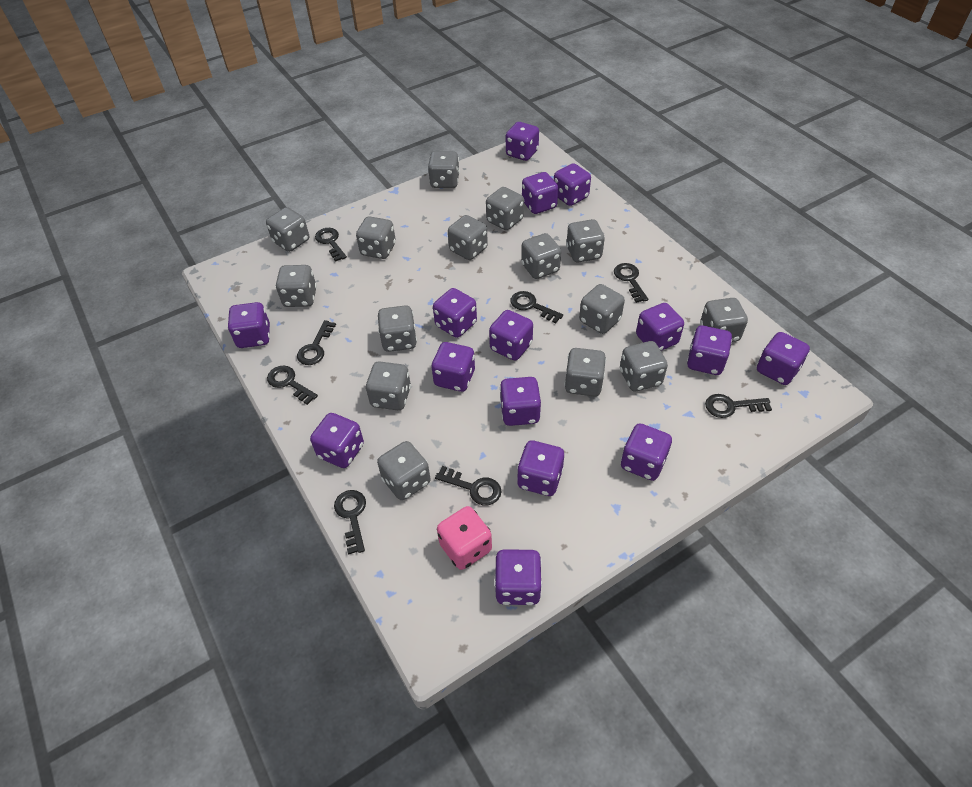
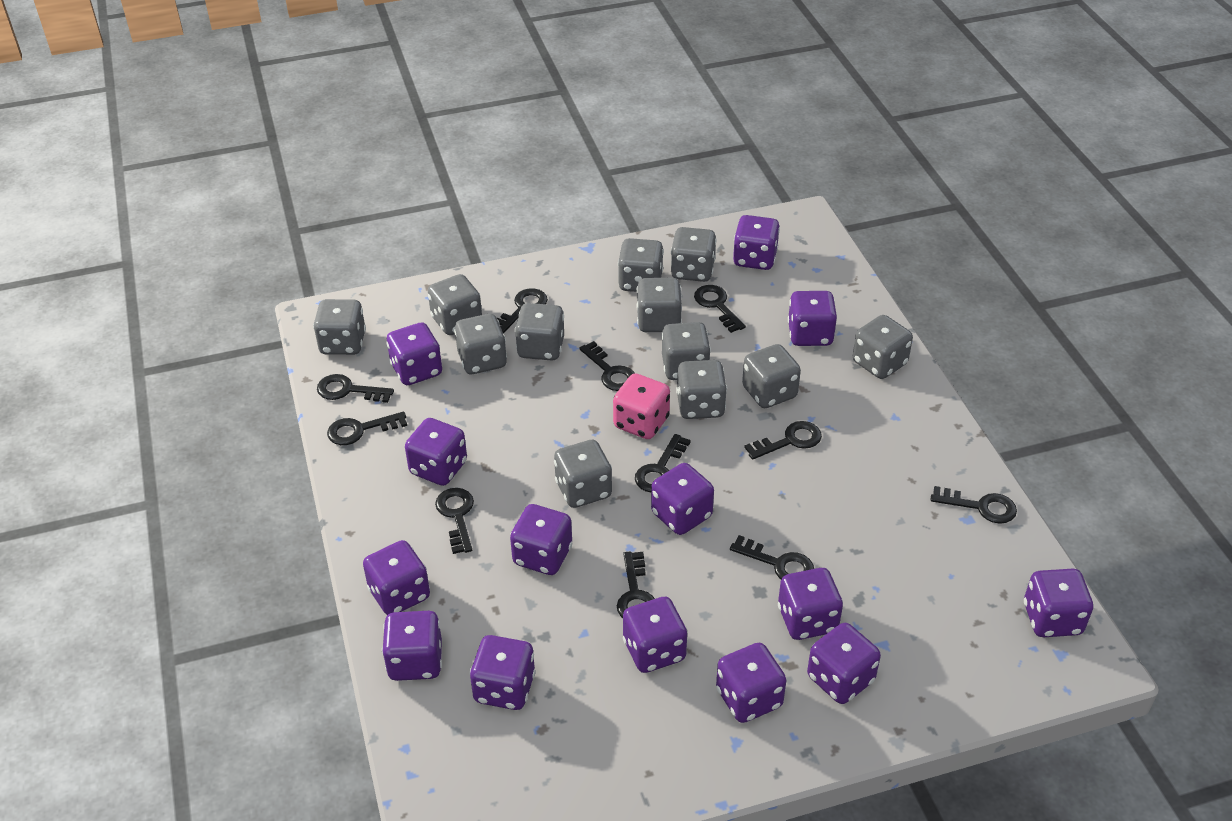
black key: [267,366,318,405] [297,320,336,365] [315,228,347,262] [334,490,366,555] [435,466,502,505] [510,291,563,323] [614,263,648,303] [705,394,772,418] = 8 -> [317,374,394,403] [327,412,407,445] [435,488,474,554] [497,288,548,334] [579,341,634,391] [617,551,655,618] [635,434,691,492] [694,285,746,333] [730,535,814,579] [744,421,822,460] [931,486,1017,524] = 11
grey dice: [266,207,309,252] [276,265,317,307] [356,216,396,259] [366,361,411,410] [377,441,431,500] [378,305,417,352] [428,151,460,188] [448,215,488,260] [486,187,524,230] [521,233,561,279] [564,348,606,396] [566,219,605,263] [579,284,625,334] [620,341,668,391] [700,298,748,342] = 15 -> [313,299,366,355] [428,274,482,335] [454,314,507,374] [515,303,564,361] [554,440,612,508] [618,238,664,292] [636,278,682,332] [661,322,711,380] [671,227,716,282] [676,360,727,419] [742,344,801,408] [853,315,913,379] = 12
purple dice: [228,302,270,348] [310,413,364,468] [431,342,475,392] [433,288,477,338] [489,310,533,361] [494,549,542,605] [500,377,541,426] [506,122,539,161] [517,440,564,496] [522,172,558,214] [554,163,591,206] [621,423,672,481] [636,303,684,351] [687,325,732,375] [757,332,810,385] = 15 -> [363,540,430,615] [382,611,442,681] [387,322,442,385] [405,418,467,486] [470,635,535,710] [510,504,572,575] [623,597,687,673] [651,463,714,535] [716,643,786,723] [733,215,780,270] [778,568,843,640] [788,291,837,346] [807,623,881,704] [1024,569,1093,637] = 14

